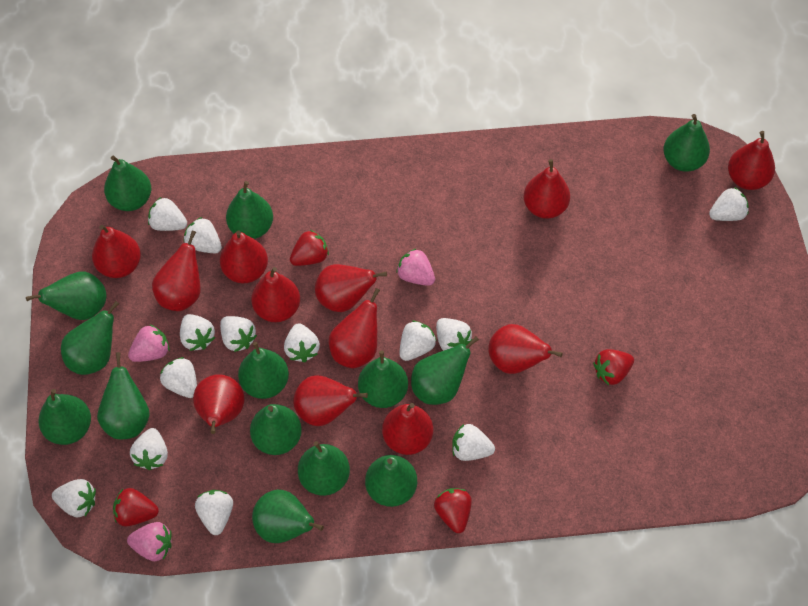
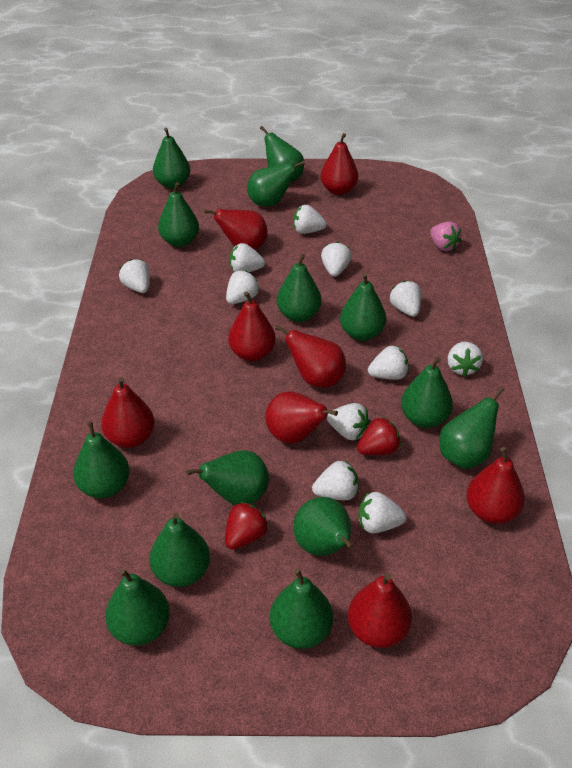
pink strawberry: [127,522,172,561] [128,325,169,362] [396,248,435,286] = 3 -> [430,222,462,251] = 1
red pear: [92,225,141,278] [152,230,201,311] [193,374,245,434] [220,231,268,283] [251,267,300,322] [293,375,368,426] [315,264,387,312] [329,288,380,368] [382,403,433,455] [488,324,563,374] [524,159,570,219] [728,131,775,190] = 12 -> [101,377,155,448] [204,209,268,250] [228,291,276,361] [266,391,338,444] [275,325,346,387] [321,133,358,195] [348,574,412,648] [467,447,525,524] = 8
red strawberry: [113,488,159,527] [290,230,329,266] [434,488,472,533] [593,349,634,385] = 4 -> [225,502,269,550] [357,417,401,455] = 2
white strawberry: [52,479,96,517] [130,428,168,470] [148,197,187,231] [160,357,197,398] [180,314,215,351] [184,217,222,253] [195,490,233,535] [220,316,257,352] [284,323,320,363] [399,321,437,361] [436,318,472,351] [452,424,495,461] [709,187,749,221] = 13 -> [119,259,150,293] [226,270,260,304] [229,243,265,272] [293,205,327,234] [312,460,359,500] [321,242,352,277] [327,403,370,440] [358,492,406,533] [368,346,409,380] [390,280,421,317] [448,342,483,377] = 11

